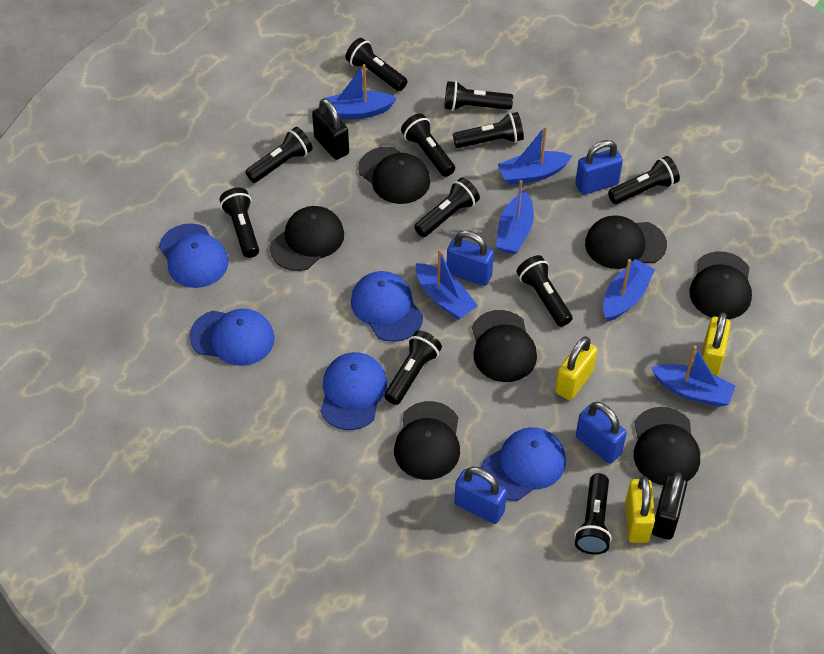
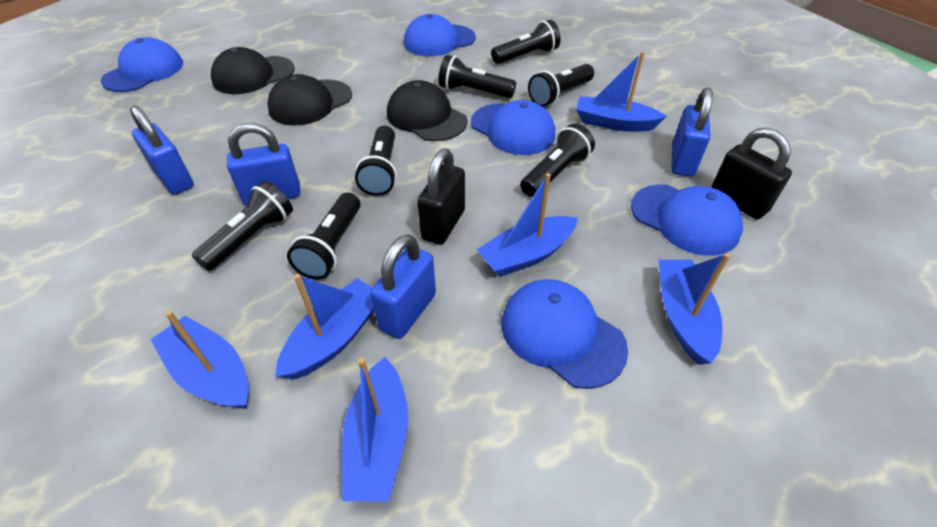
black cap: [270,206,344,271] [358,147,430,204] [394,401,460,480] [472,310,537,382] [585,215,667,269] [634,407,700,485] [689,251,752,319] = 7 -> [211,47,295,94] [267,74,352,126] [387,80,468,141] = 3
black flashlight: [220,188,259,258] [245,127,313,183] [346,38,407,91] [384,330,442,405] [401,114,455,177] [414,177,480,237] [445,81,513,111] [453,112,524,148] [517,255,572,327] [574,473,612,555] [608,156,680,204] = 11 -> [192,181,293,271] [287,193,360,280] [355,126,397,196] [438,55,516,98] [491,20,561,64] [520,123,595,197] [528,64,594,107] = 7
yellow padlock: [555,336,598,400] [625,476,655,543] [701,312,731,377] = 3 -> none = 0

